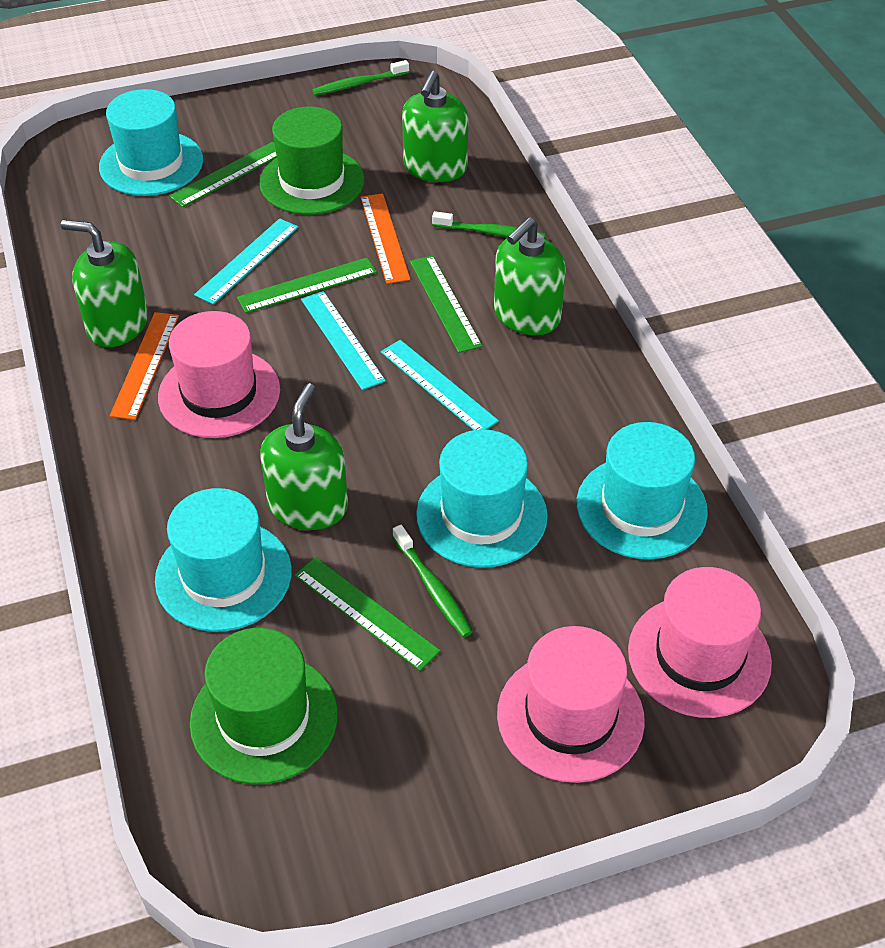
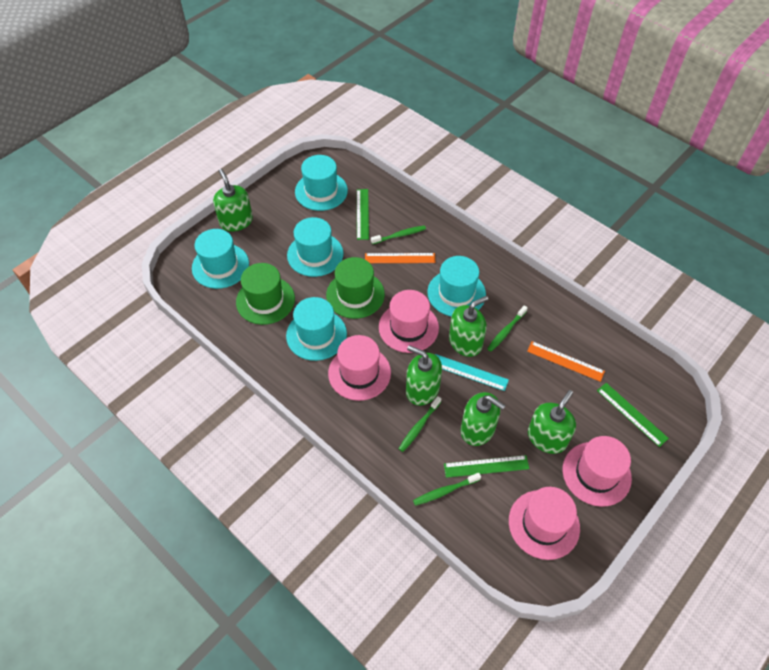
green ruler: [169,142,277,207] [237,258,377,313] [295,557,441,671] [410,255,482,353] = 4 -> [357,189,369,240] [444,455,529,478] [597,383,669,447] = 3
green soap dispenser: [61,220,148,347] [260,383,348,530] [402,71,468,182] [494,217,566,335] = 4 -> [213,169,253,231] [406,345,442,406] [449,296,488,357] [461,392,506,446] [528,390,576,454] = 5
green toothbrush: [312,60,409,95] [393,525,473,638] [432,211,545,238] = 3 -> [371,225,426,244] [399,396,441,452] [413,473,481,506] [487,305,528,351] = 4
pink hat: [158,311,280,438] [497,626,645,783] [628,567,772,718] = 3 -> [328,335,391,401] [379,290,439,353] [509,487,580,560] [563,436,632,507] = 4
turquoise hat: [99,89,203,196] [155,488,292,632] [416,429,548,568] [577,422,708,559] = 4 -> [192,229,249,289] [286,297,347,361] [287,217,343,277] [295,155,348,211] [427,256,486,317] = 5
turquoise ruler: [194,218,298,305] [301,291,386,390] [381,340,499,430] = 3 -> [435,354,509,391] = 1

